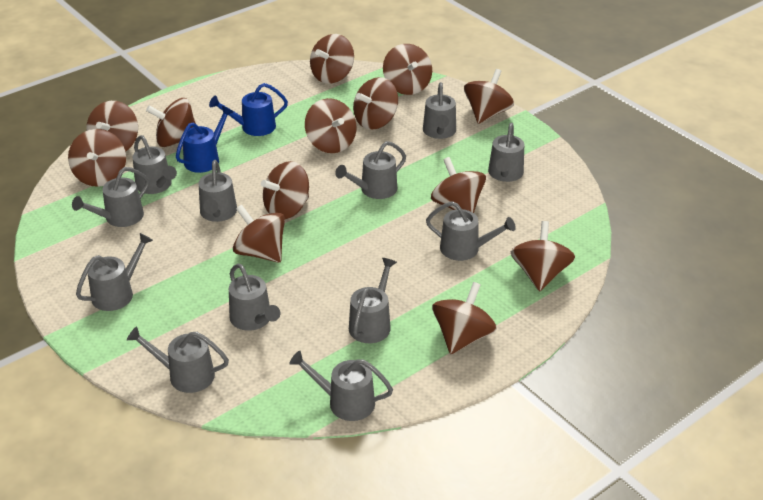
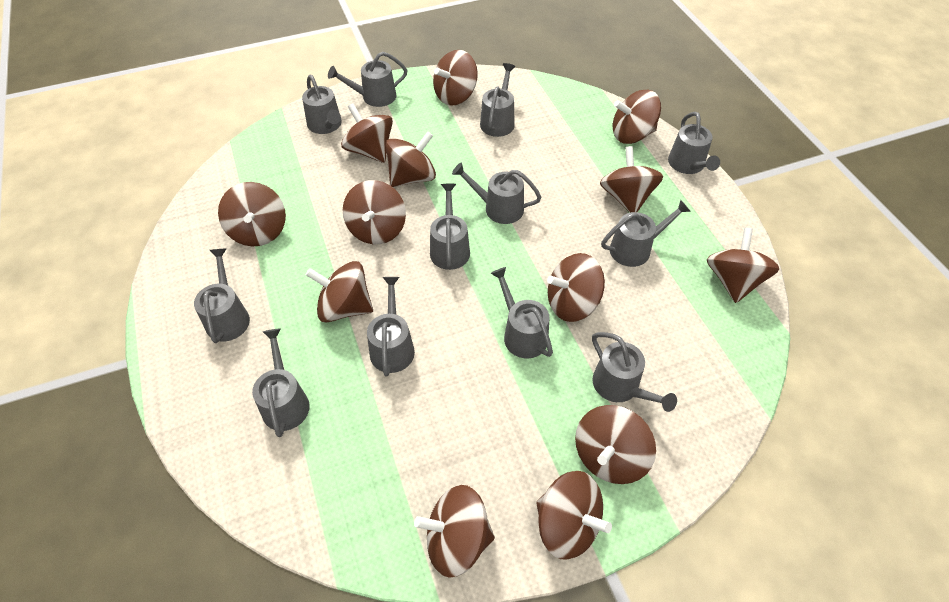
blue watering can: [176,106,233,173] [209,83,288,136] = 2 -> none = 0

